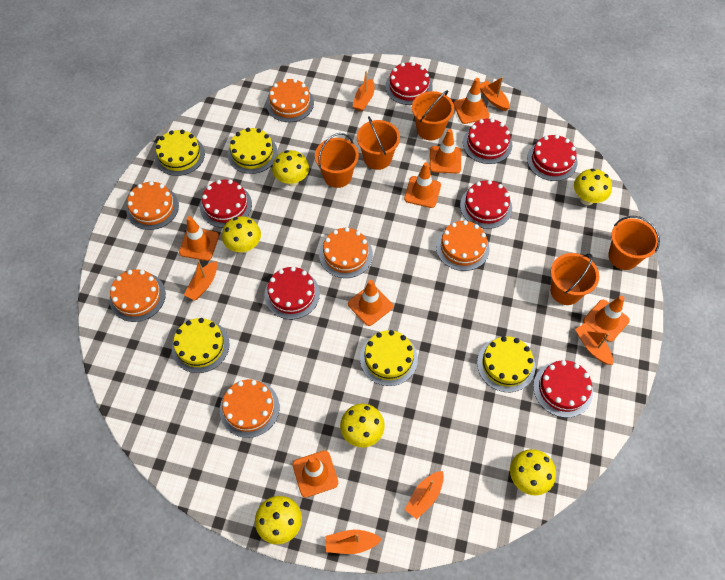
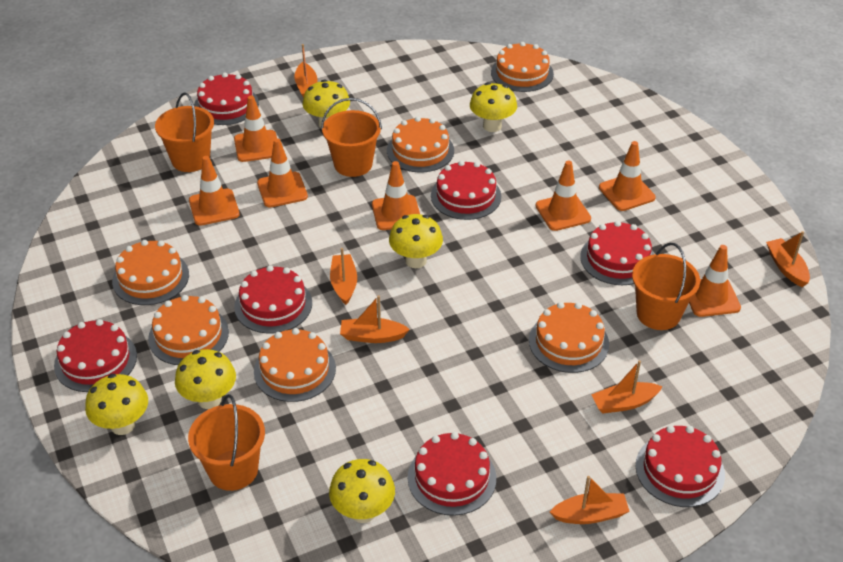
orange bucket: [315,133,359,188] [357,116,400,170] [412,90,454,140] [550,253,599,305] [608,216,660,270] = 5 -> [155,93,214,172] [188,394,265,491] [321,98,382,177] [632,243,700,330] = 4
yellow cake: [155,130,205,176] [172,318,230,373] [228,128,278,174] [360,330,418,386] [477,336,536,392] = 5 -> none = 0

